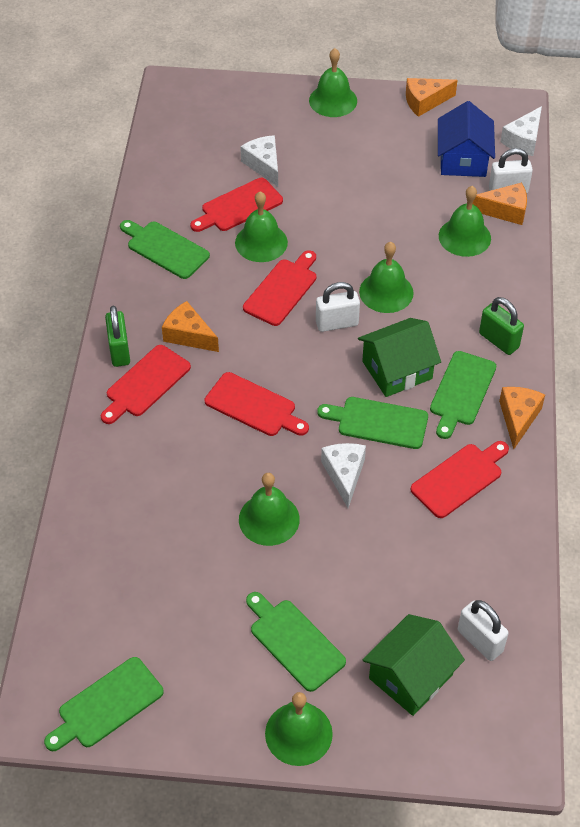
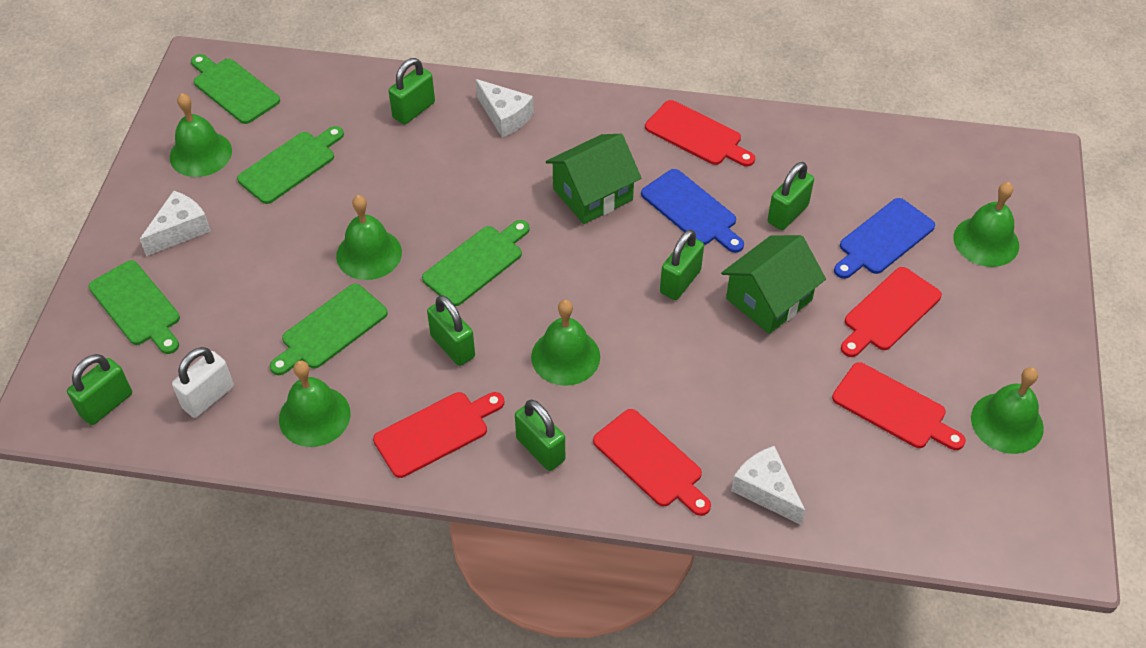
blue cutting board: none = 0 -> [641,169,744,253] [834,198,935,279] = 2
blue house: [438,101,495,177] = 1 -> none = 0
green padlock: [105,306,130,367] [479,297,524,355] = 2 -> [67,354,132,425] [389,58,435,125] [427,295,475,366] [515,400,565,471] [660,230,704,300] [768,162,814,230] = 6
orange cheese: [162,301,219,352] [406,78,457,117] [473,182,527,225] [499,387,545,449] = 4 -> none = 0
white padlock: [316,282,360,332] [458,600,508,661] [489,148,533,193] = 3 -> [172,347,234,418] = 1

